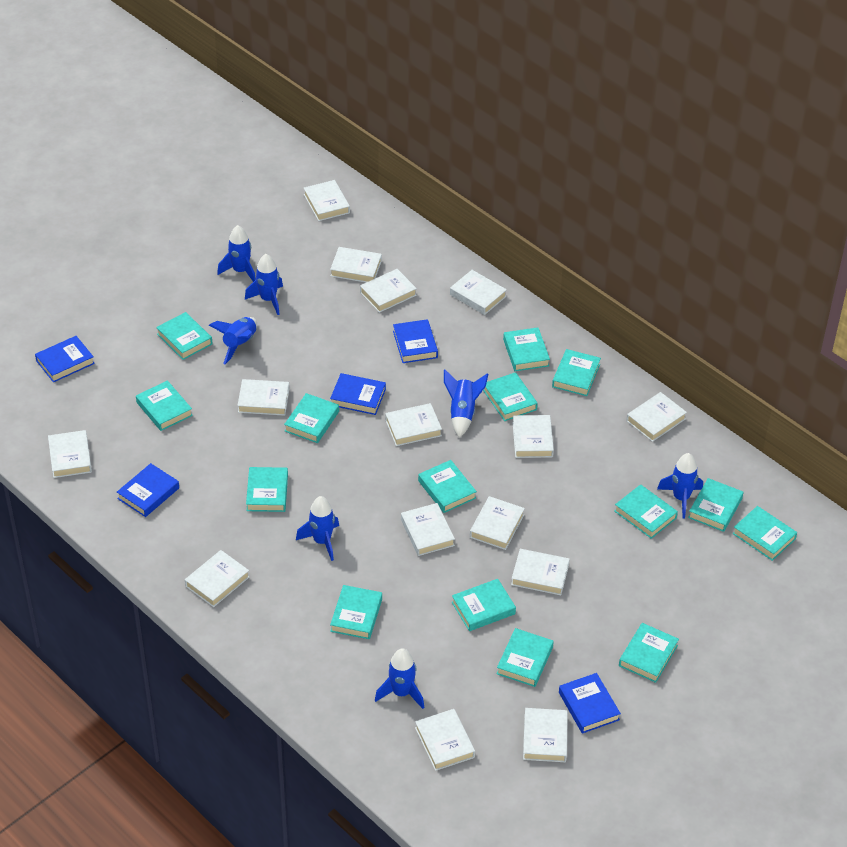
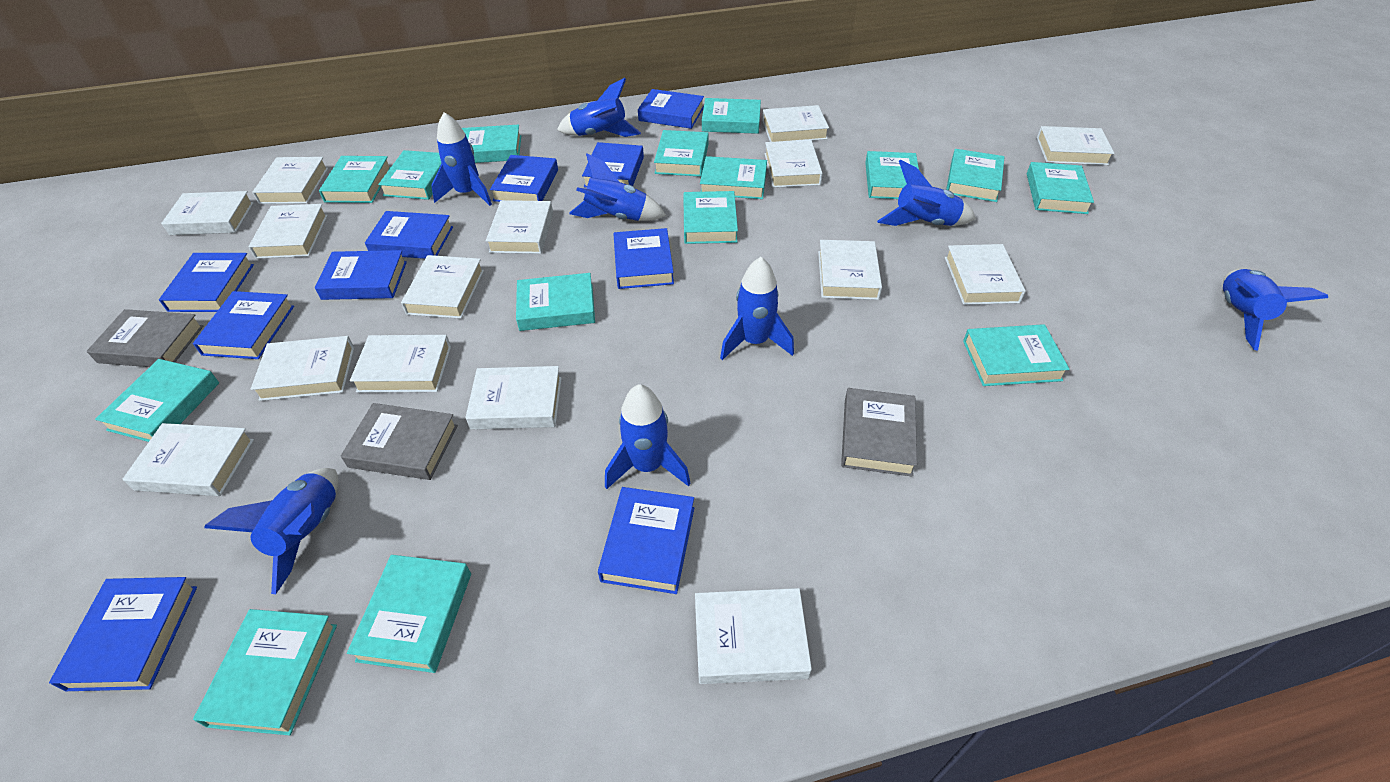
blue book: [35,336,95,382] [117,463,179,517] [330,373,386,415] [393,319,438,363] [559,673,621,734] = 5 -> [49,577,197,691] [159,253,254,312] [193,291,294,359] [315,250,407,300] [365,211,453,259] [490,155,558,202] [582,142,644,188] [598,487,694,594] [614,228,674,289] [638,89,704,129] = 10
blue rocket: [209,317,257,364] [217,225,256,282] [245,254,283,315] [296,496,339,561] [375,648,424,709] [444,370,488,438] [657,453,703,519] = 7 -> [204,468,339,594] [431,112,492,206] [557,78,641,137] [569,153,666,221] [605,384,690,489] [720,257,794,360] [877,160,976,226] [1223,269,1328,351] = 8
grey book: none = 0 -> [87,309,204,367] [341,403,458,480] [841,388,917,477] = 3

